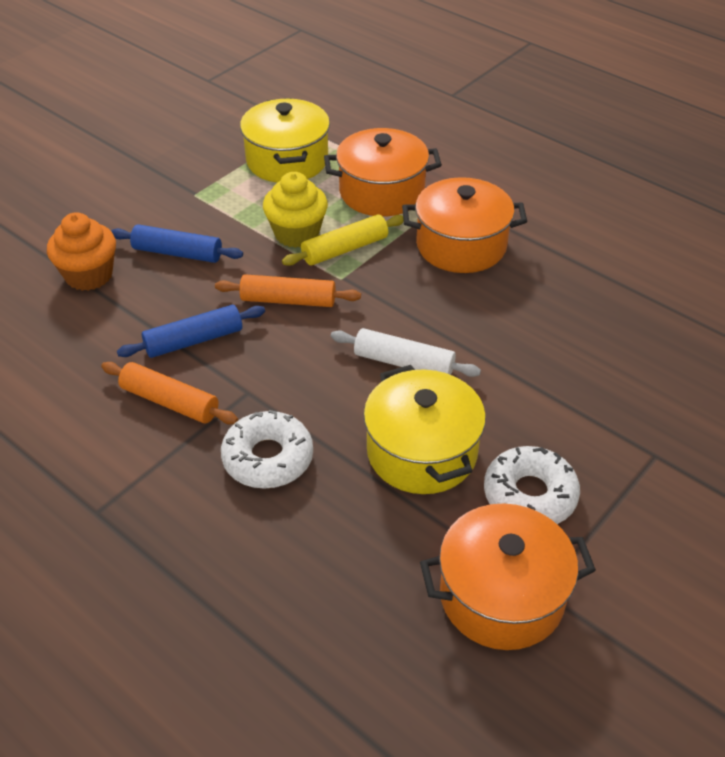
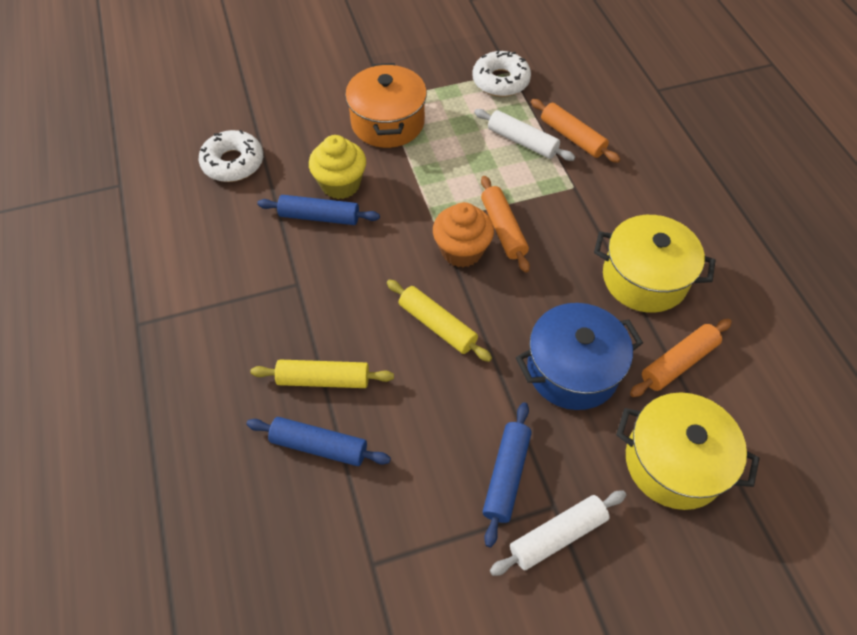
blue pot: none = 0 -> [516,303,643,410] = 1
blue rolling pin: [111,224,243,263] [117,305,265,358] = 2 -> [246,417,391,466] [257,195,380,225] [482,402,532,547] = 3
orange pot: [324,128,442,217] [402,177,527,273] [420,503,596,650] = 3 -> [345,63,427,148] = 1
orange rolling pin: [101,362,238,425] [215,274,361,307] = 2 -> [481,176,530,273] [531,99,620,163] [630,319,732,397] = 3
white rolling pin: [331,328,481,377] = 1 -> [474,109,575,161] [490,491,626,576] = 2
yellow rolling pin: [282,215,404,266] = 1 -> [250,360,394,388] [387,280,492,362] = 2

